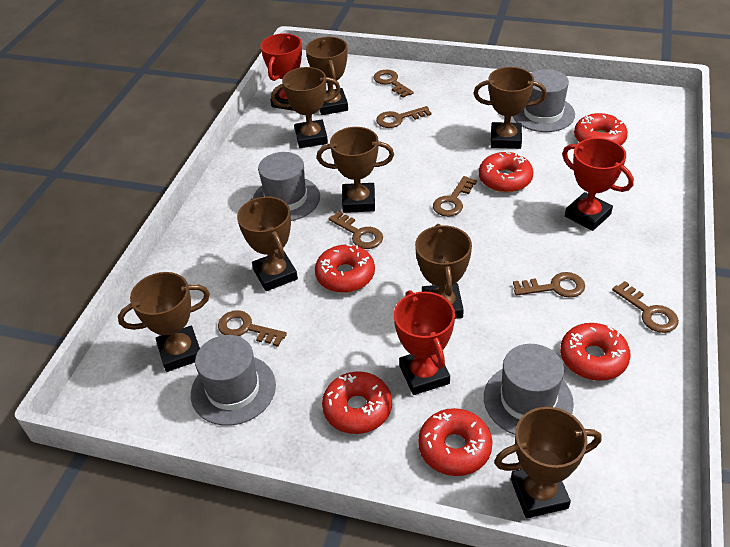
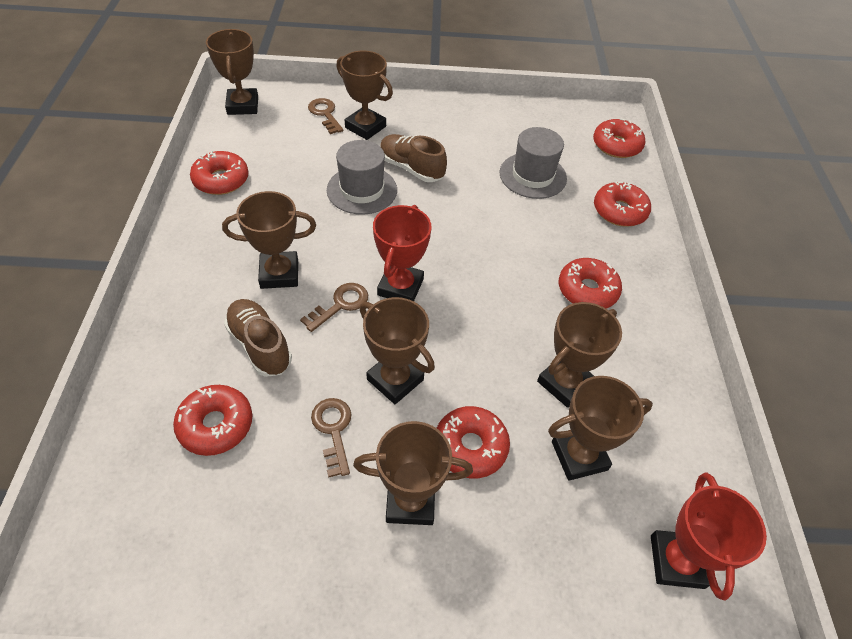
brown key: [218,310,287,347] [328,211,383,249] [373,70,413,98] [376,106,431,128] [433,176,477,217] [513,272,585,298] [612,281,679,333] = 7 -> [300,283,368,332] [308,98,344,134] [311,398,351,478] = 3
brown shoe: none = 0 -> [224,299,292,377] [380,134,447,182] = 2
brown trophy: [118,272,210,372] [237,197,298,291] [271,67,341,148] [306,37,348,115] [317,127,394,213] [415,224,472,319] [474,67,547,149] [494,407,601,518] = 8 -> [206,29,258,115] [222,191,316,289] [336,51,393,140] [353,421,473,525] [360,297,435,404] [537,302,622,408] [548,376,653,481] = 7
grey hat: [191,335,276,426] [253,152,320,221] [484,344,574,435] [513,69,575,132] = 4 -> [327,140,397,215] [499,127,567,199] = 2
red trophy: [260,33,302,111] [394,290,455,395] [562,138,634,231] = 3 -> [373,205,431,301] [651,472,767,601] = 2

